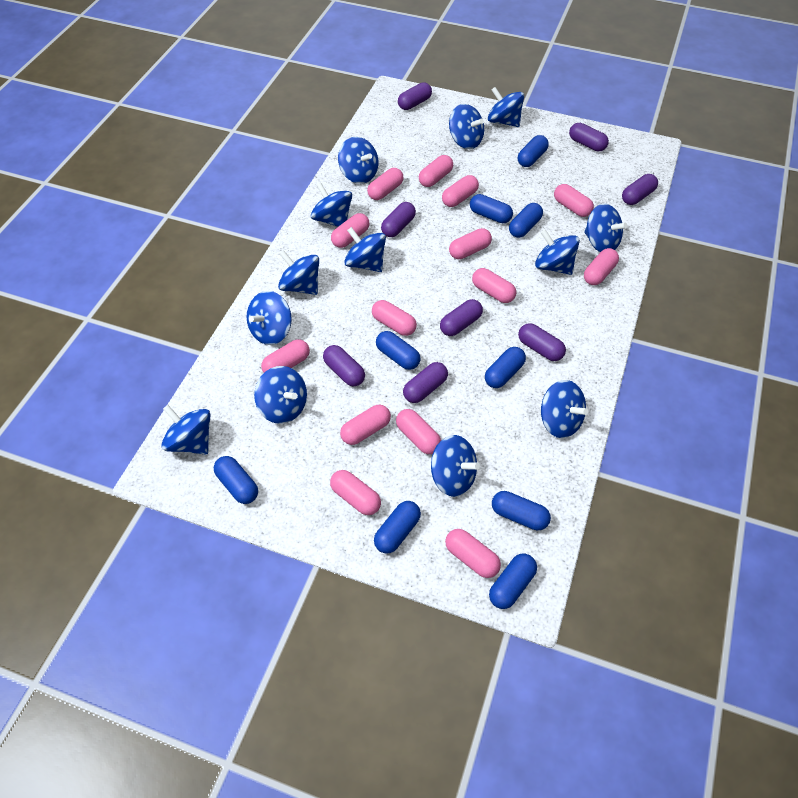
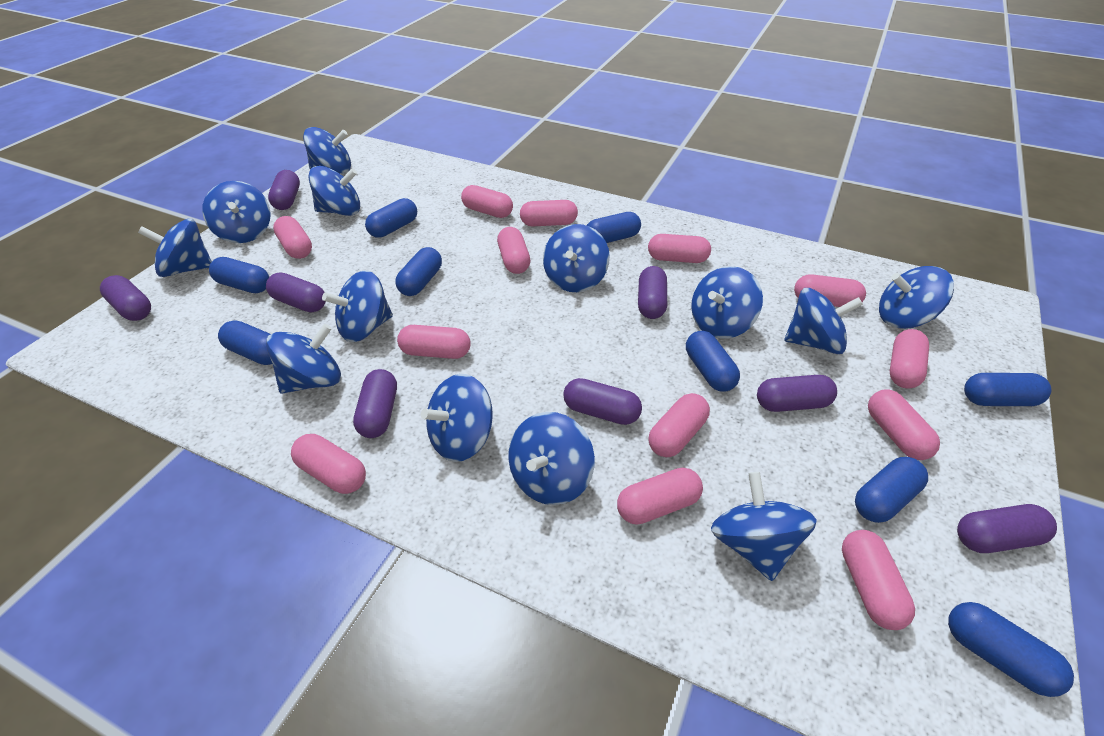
pink capsule: [261,339,310,373] [330,470,381,515] [331,213,369,248] [340,405,391,445] [367,168,403,200] [372,300,417,336] [396,409,441,454] [419,155,453,187] [442,175,479,207] [445,529,501,578] [449,228,492,259] [472,268,516,303] [554,184,594,217] [584,248,619,285] = 14 -> [273,216,312,259] [291,434,366,494] [397,325,471,359] [461,185,513,218] [497,227,530,274] [520,200,578,226] [617,467,703,525] [648,234,711,263] [648,393,710,457] [794,274,866,307] [842,530,915,630] [868,390,940,460] [890,329,929,388] = 13

